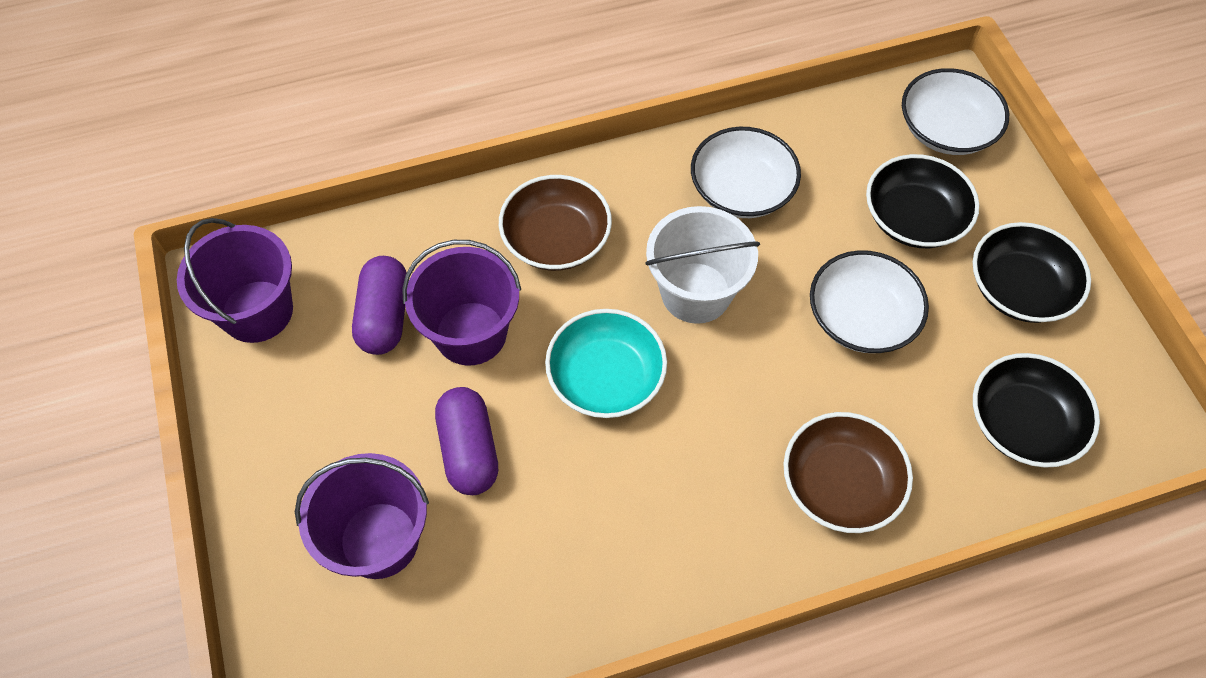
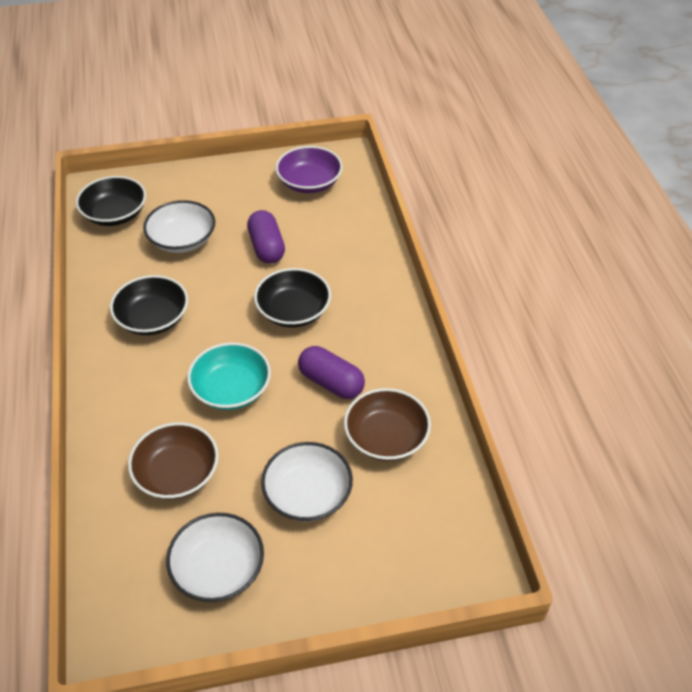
purple bowl: none = 0 -> [276,146,343,193] = 1
purple bucket: [177,218,293,343] [295,453,429,579] [402,240,521,365] = 3 -> none = 0
white bucket: [645,206,760,324] = 1 -> none = 0

